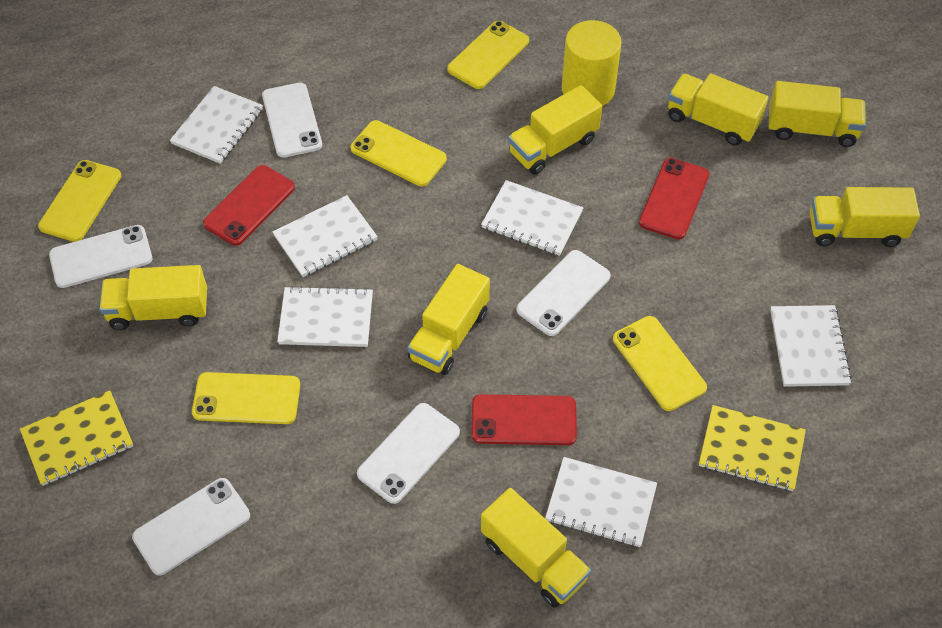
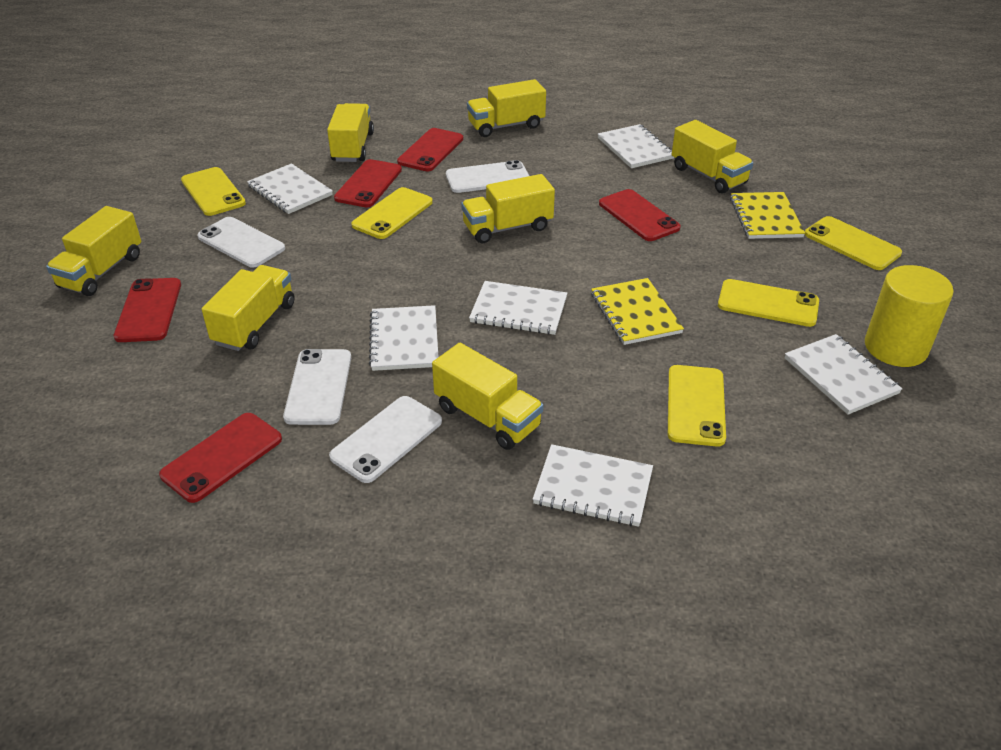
red phone: [203,165,295,246] [471,394,577,445] [639,158,709,239] = 3 -> [114,278,181,342] [159,413,282,503] [334,159,402,207] [397,128,463,171] [599,189,681,241] = 5
white phone: [49,225,152,288] [132,478,250,575] [262,83,322,158] [357,403,460,504] [517,250,611,336] = 5 -> [197,217,285,268] [283,349,351,425] [329,396,442,483] [446,160,529,193] = 4

